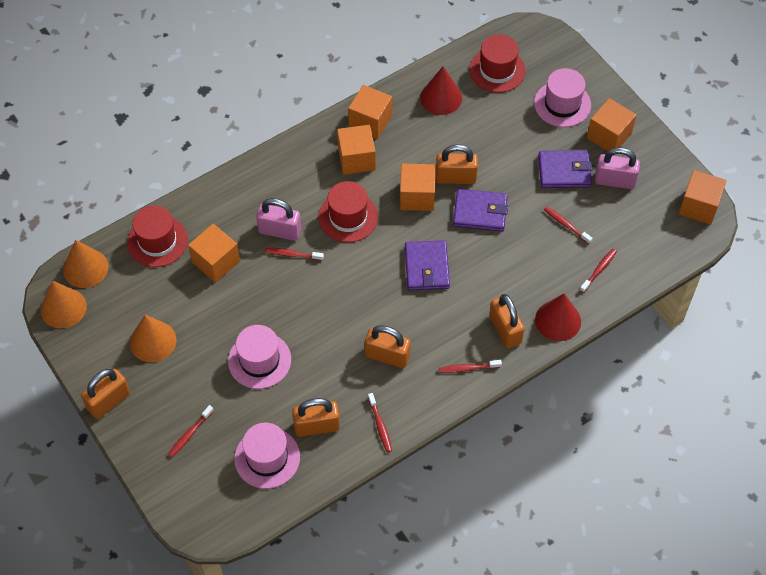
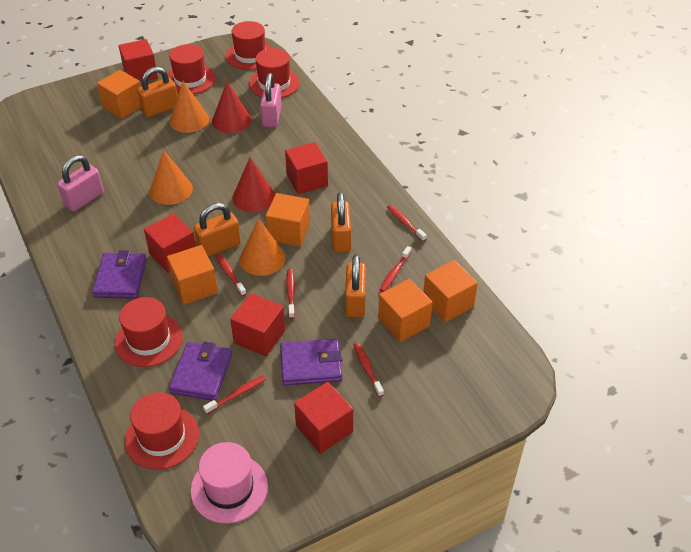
orange cube: [188,224,240,283] [337,125,376,175] [348,85,392,139] [400,164,435,211] [587,98,636,151] [679,170,726,225] = 6 -> [97,70,141,119] [167,245,218,305] [266,193,310,247] [378,279,433,342] [423,260,478,322] = 5
orange padlock: [81,369,130,419] [292,398,340,437] [365,325,411,368] [436,144,478,184] [489,294,525,349] = 5 -> [137,67,178,117] [194,203,241,257] [331,192,351,253] [345,254,366,318] = 4
pink hat: [228,325,291,389] [234,423,300,489] [534,68,591,127] = 3 -> [190,442,268,523] = 1
red cube: none = 0 -> [119,39,158,82] [144,213,196,273] [230,293,285,357] [285,142,328,194] [294,382,353,454] = 5
red hat: [127,205,188,267] [318,181,378,243] [469,34,526,93] = 3 -> [115,297,183,367] [125,392,199,470] [168,44,216,94] [226,21,272,70] [249,48,300,98] = 5

